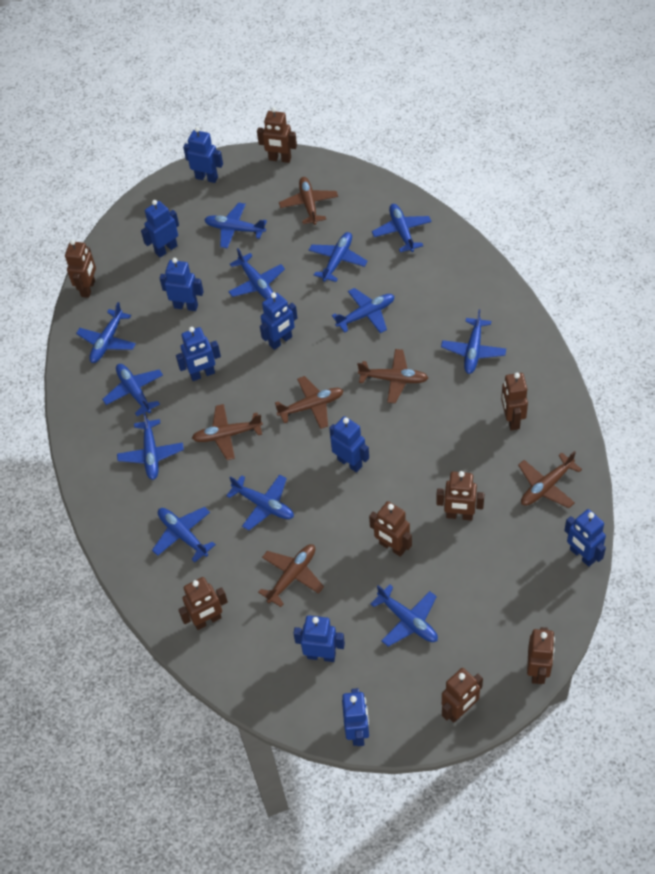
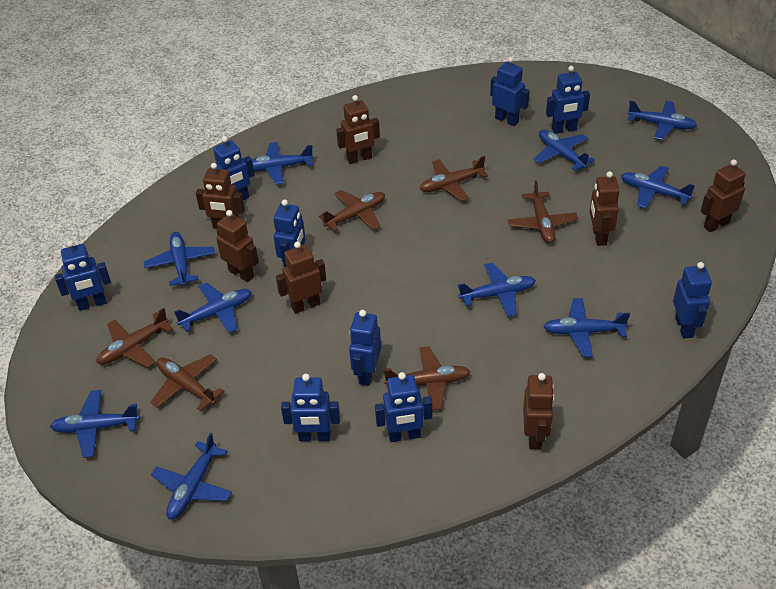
blue plane: [76,302,136,363] [102,364,163,416] [117,412,184,480] [152,507,216,563] [204,203,267,249] [226,475,294,530] [228,248,285,299] [309,232,368,282] [332,288,394,333] [371,585,438,647] [372,204,432,252] [441,309,506,374] = 12 -> [50,390,140,458] [144,232,215,286] [151,433,232,519] [174,282,252,333] [252,142,314,185] [457,262,536,317] [534,130,595,171] [543,298,630,357] [621,166,695,209] [627,101,697,140] = 10
brown robot: [65,240,96,298] [178,577,228,630] [257,107,297,163] [369,501,412,557] [436,471,484,521] [442,668,483,723] [501,373,528,430] [527,627,555,684] = 8 -> [196,163,245,229] [216,210,259,282] [276,241,326,314] [336,95,380,164] [523,373,555,450] [589,171,620,246] [701,159,746,232] = 7

